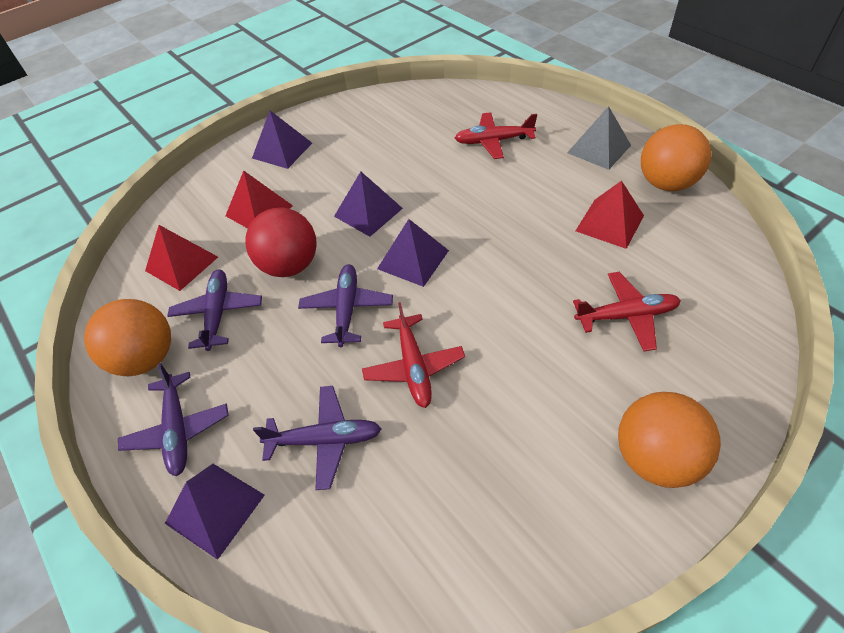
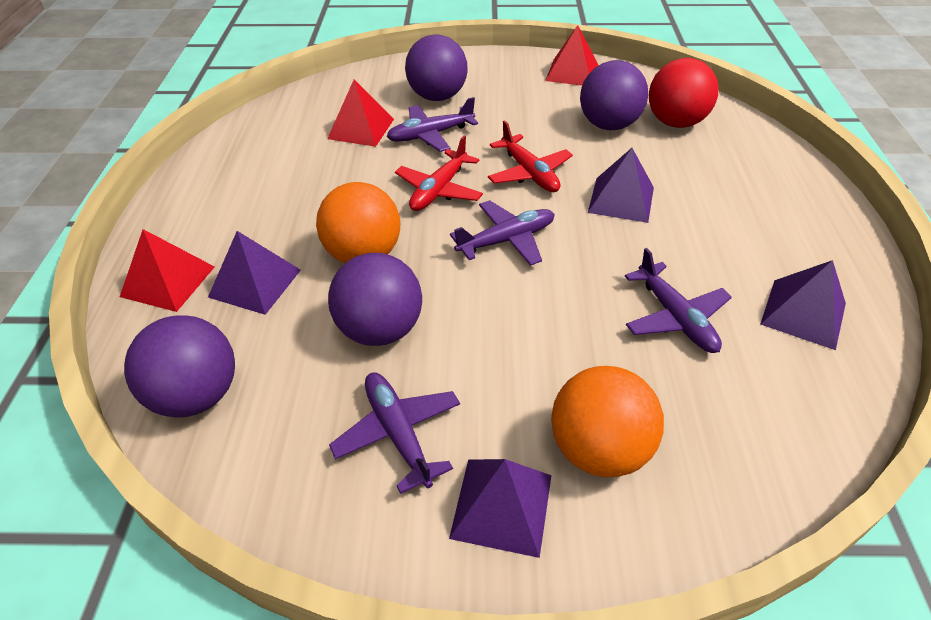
grey pyramid: [567,106,631,170] = 1 -> none = 0
orange ball: [84,299,171,376] [618,392,721,488] [641,124,711,191] = 3 -> [316,182,400,263] [551,366,664,477] = 2
purple ball: none = 0 -> [124,315,235,418] [328,253,422,346] [405,34,468,101] [580,60,648,130] = 4
red plane: [362,302,465,408] [455,112,537,159] [573,272,681,352] = 3 -> [395,135,483,211] [488,121,573,192] = 2

